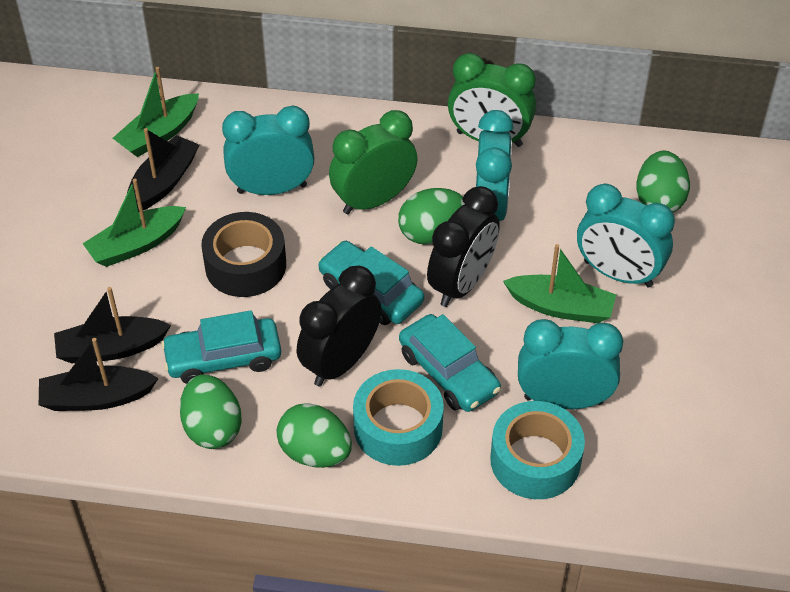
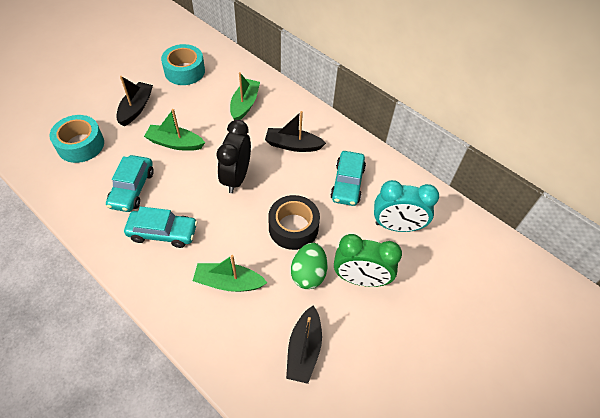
black clock: [297,265,381,387] [427,186,500,307] = 2 -> [217,120,251,193] = 1
green clock: [329,110,417,214] [448,53,536,147] = 2 -> [334,234,402,287] = 1
green egg: [180,374,242,449] [276,403,352,468] [398,188,465,245] [636,151,690,212] = 4 -> [291,243,328,289] = 1
turquoise clock: [222,106,315,195] [476,110,514,221] [518,319,623,409] [577,184,675,288] = 4 -> [374,180,439,232] = 1

